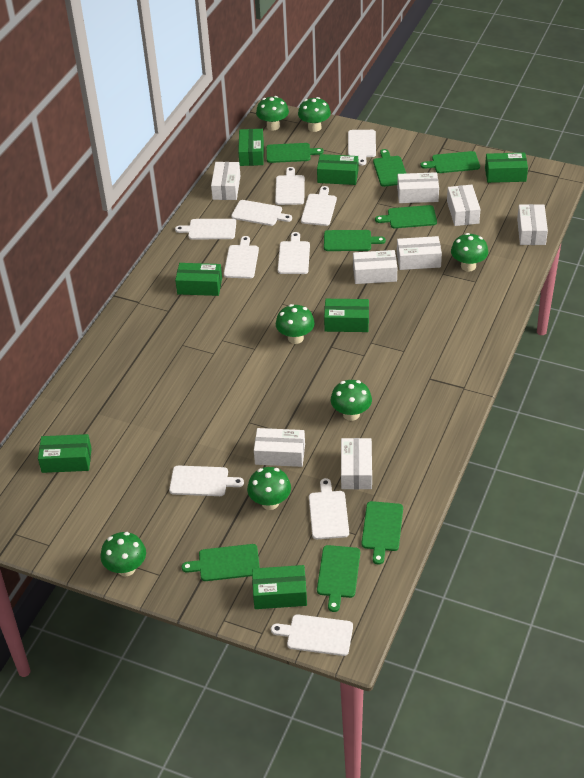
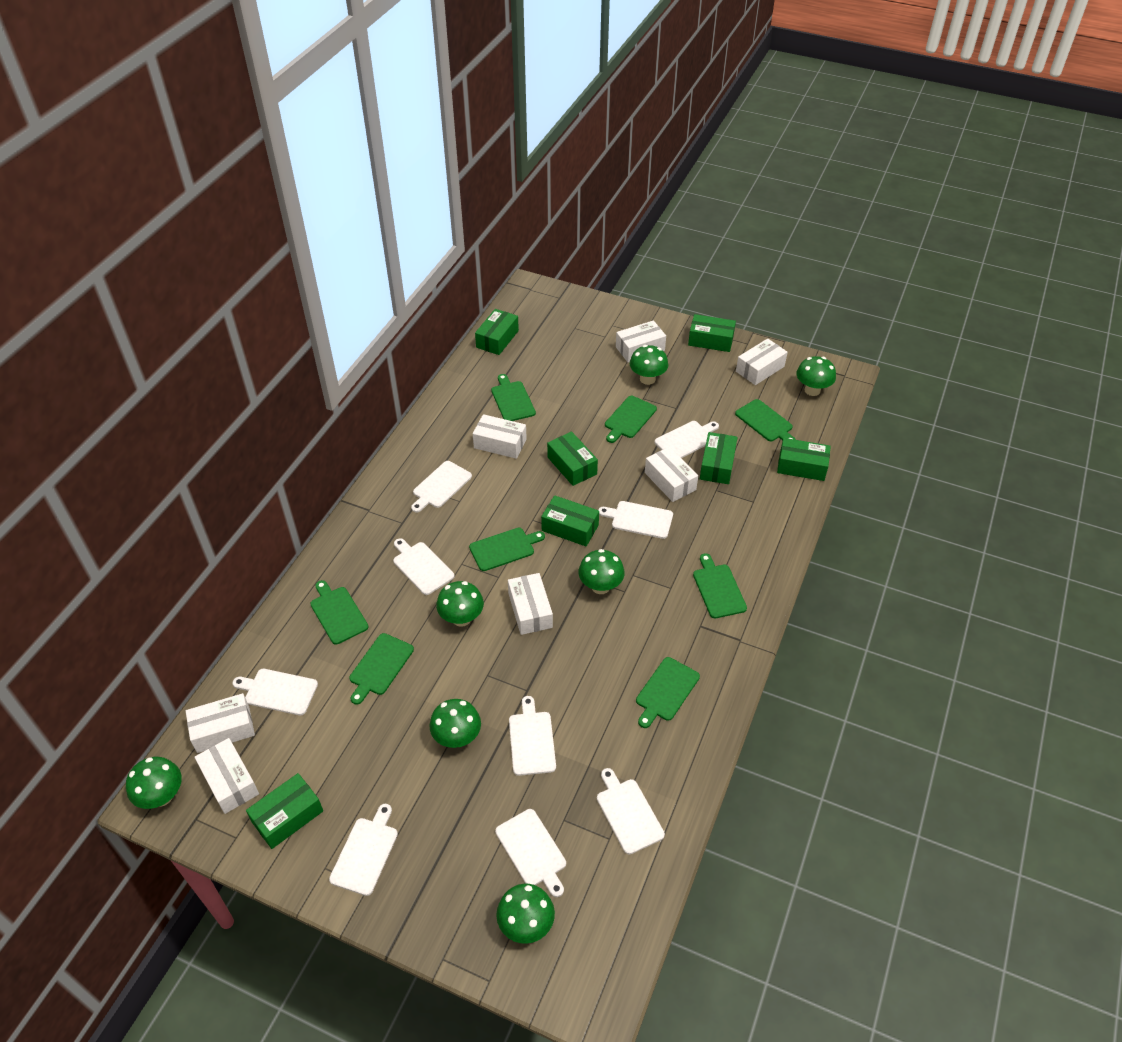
white box: [211,162,240,200] [254,428,305,467] [341,438,372,490] [353,250,397,284] [397,172,439,203] [397,236,442,270] [447,185,480,226] [517,204,548,245] = 8 -> [186,693,255,753] [194,738,259,814] [473,414,527,459] [508,573,553,635] [616,320,666,363] [645,447,698,502] [736,339,788,385] = 7
white cutting board: [169,466,244,496] [175,219,236,239] [224,236,259,279] [231,200,292,226] [271,614,353,656] [275,167,305,205] [278,232,310,274] [301,186,337,226] [309,478,349,539] [348,130,376,165] = 10 -> [232,669,318,716] [329,804,398,896] [393,538,455,595] [411,461,472,513] [495,809,566,897] [509,696,556,776] [597,768,665,855] [598,501,673,539] [655,421,719,458] = 9

